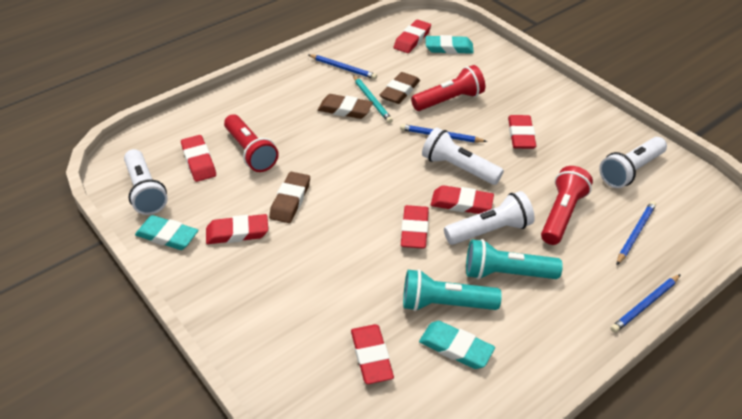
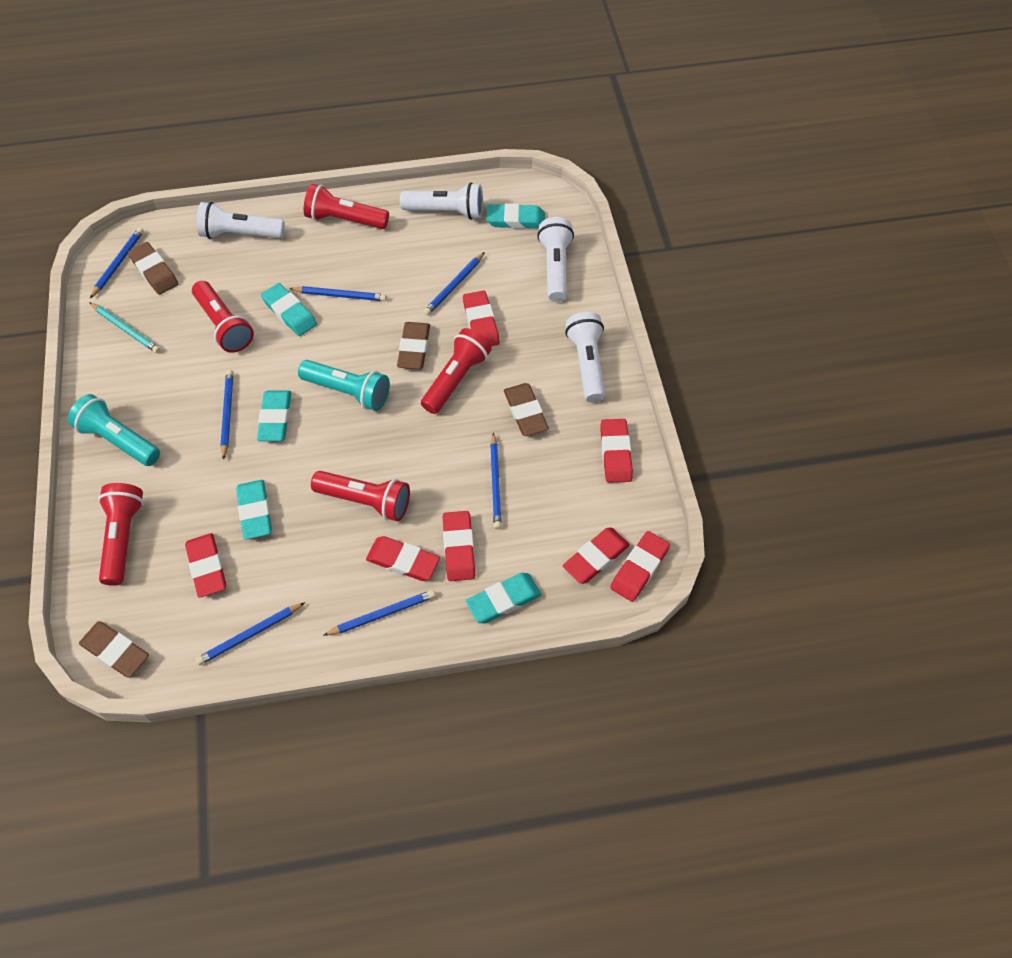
blue pencil: [309,54,377,79] [400,124,487,142] [610,274,681,333] [617,201,656,265] = 4 -> [90,227,144,298] [195,602,305,665] [220,370,233,460] [289,286,387,301] [323,590,435,636] [423,252,485,316] [490,433,502,529] = 7
brown eraser: [269,172,310,223] [318,94,373,119] [380,72,420,104] = 3 -> [79,621,149,678] [128,242,179,295] [397,322,430,369] [504,383,549,436] = 4
red flashlight: [224,114,279,172] [411,65,485,111] [541,166,593,245] = 3 -> [98,483,144,586] [192,281,254,353] [304,184,389,229] [311,471,410,521] [421,328,492,414] = 5
turquoise eraser: [135,215,198,250] [419,321,495,369] [426,35,474,54] = 3 -> [236,480,272,540] [257,390,291,441] [261,283,317,336] [466,573,541,623] [486,203,545,229] = 5

